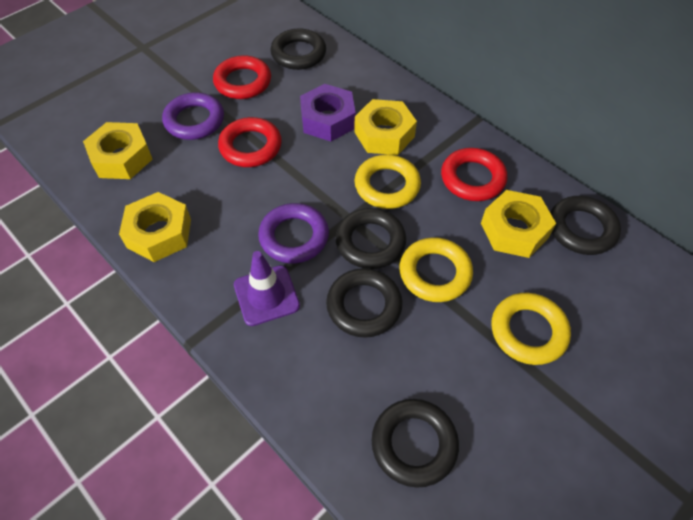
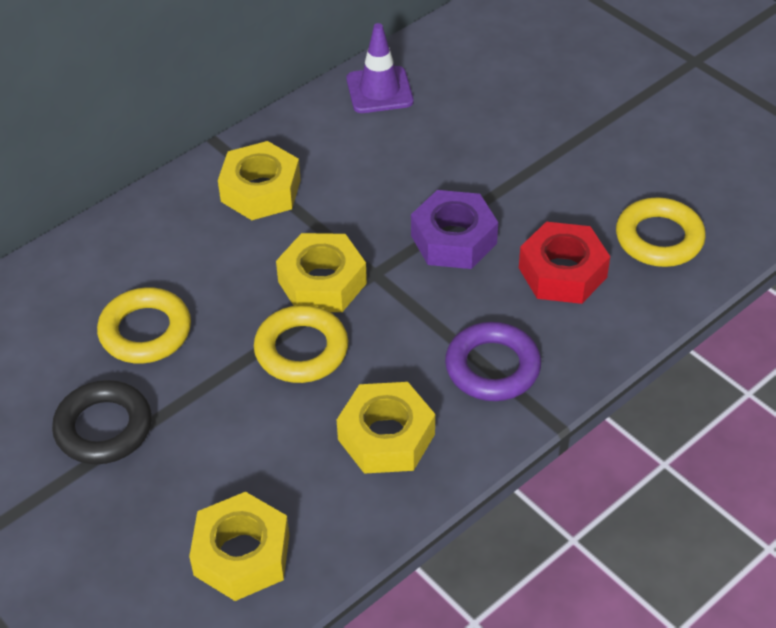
black ring: [270,28,326,70] [326,268,402,338] [335,208,406,269] [372,399,459,487] [550,196,621,255] = 5 -> [52,380,152,464] = 1
purple ring: [162,92,224,140] [258,203,329,263] = 2 -> [445,322,541,401] = 1
red nut: none = 0 -> [519,222,610,304] = 1
red ring: [213,55,271,99] [218,117,282,167] [441,148,507,201] = 3 -> none = 0

